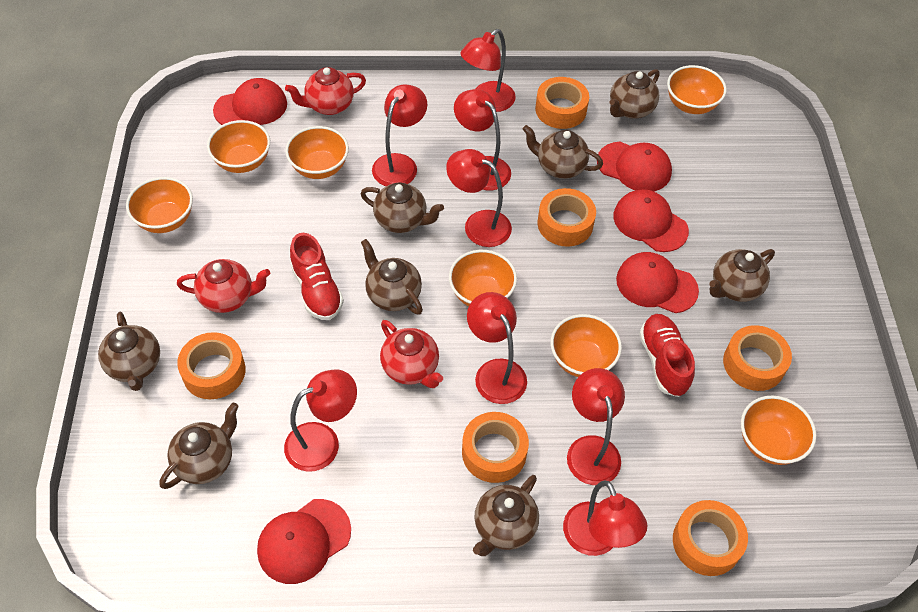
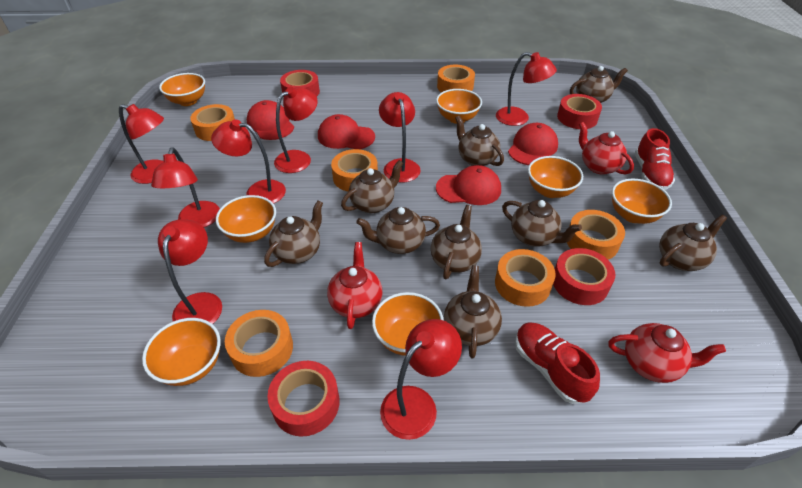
brown teapot: [98,312,160,391] [160,403,239,489] [361,183,444,233] [361,239,423,315] [473,475,539,556] [523,125,603,179] [609,69,660,119] [709,249,775,302] = 8 -> [264,200,323,267] [341,160,403,213] [356,207,440,254] [431,205,482,279] [444,265,502,359] [455,116,504,166] [502,200,582,247] [570,66,628,103] [659,214,727,271] = 9
red cap: [213,78,287,125] [257,499,351,584] [597,142,672,191] [613,189,689,252] [616,252,699,313] = 5 -> [247,100,294,140] [318,114,375,149] [436,165,501,205] [508,123,558,165] = 4
red tape: none = 0 -> [267,361,340,437] [280,70,320,97] [553,248,615,305] [557,94,602,129] = 4

